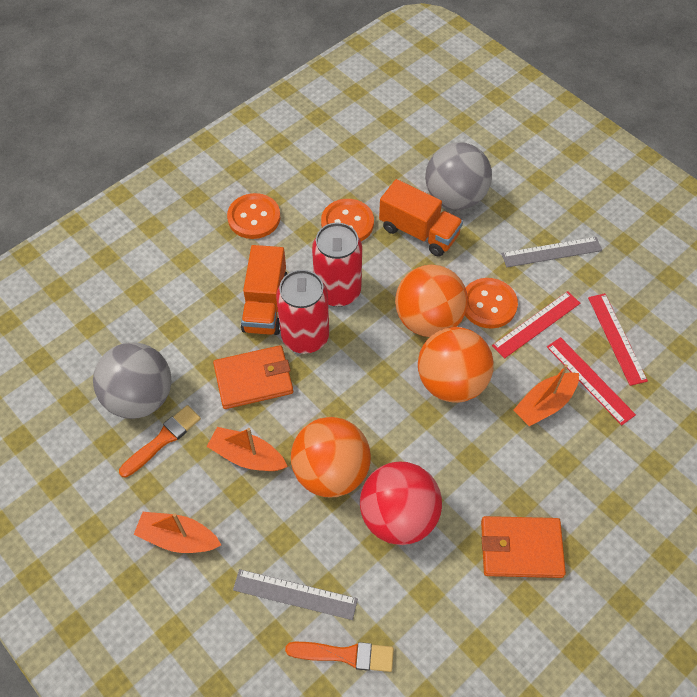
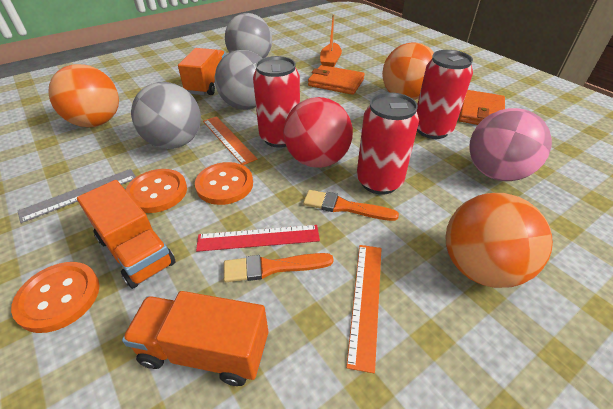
grey ball: [93,342,172,419] [425,142,492,210] = 2 -> [131,82,201,149] [215,50,262,110] [225,13,272,59] = 3
grey ruler: [233,569,358,620] [501,237,602,267] = 2 -> [18,169,136,223] = 1
orange boat: [134,512,221,553] [206,427,288,471] [513,364,579,426] = 3 -> [320,14,342,67] = 1
orange ruler: none = 0 -> [203,116,258,165] [346,245,382,373] = 2
orange truck: [241,245,287,335] [379,179,463,257] = 2 -> [77,180,175,289] [122,291,268,386] [178,48,226,95] = 3
pink ball: none = 0 -> [469,108,552,181] = 1
red can: [276,270,329,354] [312,223,362,307] = 2 -> [253,56,300,148] [357,92,419,195] [417,50,473,139] = 3
red ruler: [492,291,580,359] [547,337,636,425] [588,293,648,386] = 3 -> [196,225,320,252] = 1

